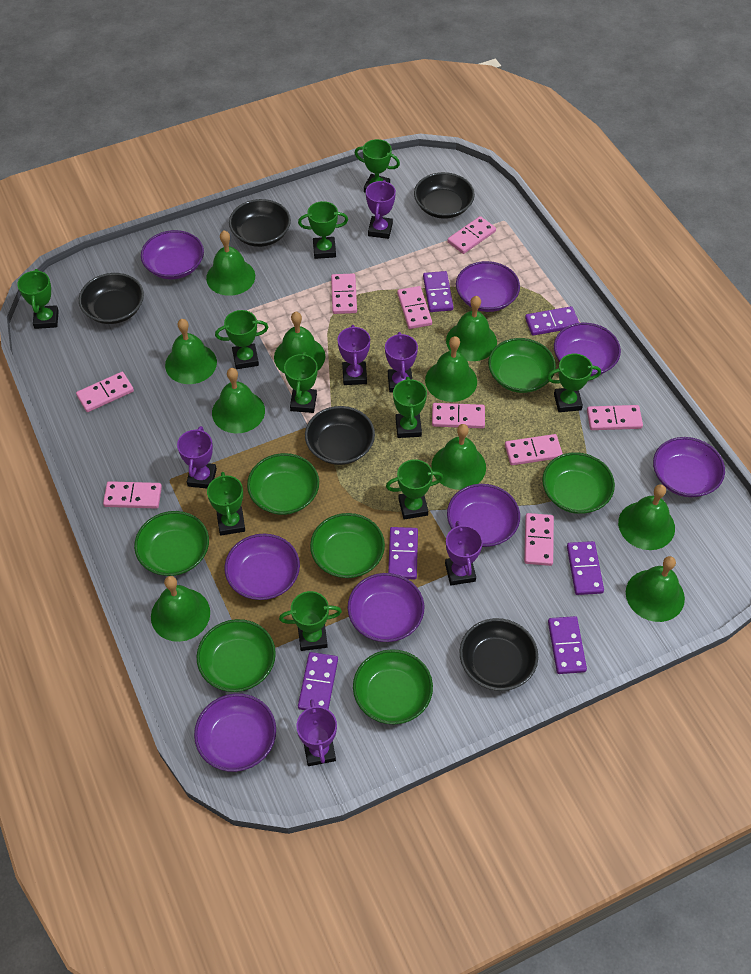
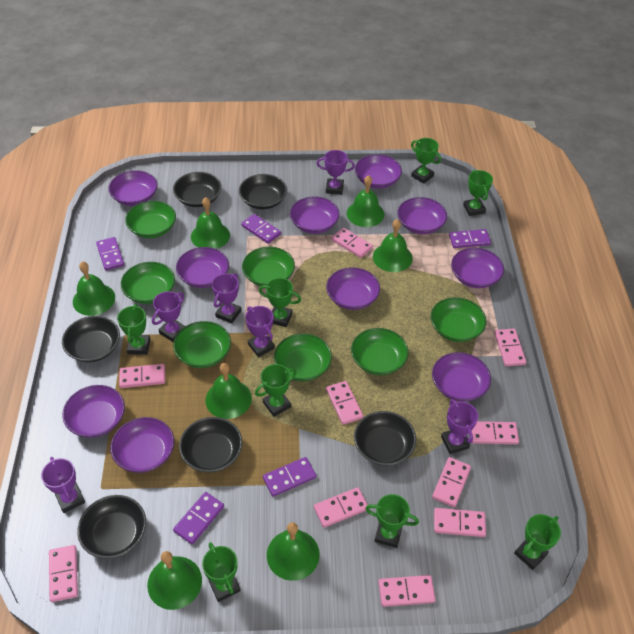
black bowl: [79,273,144,324] [229,199,291,247] [305,406,375,465] [414,172,475,219] [460,618,538,691] = 5 -> [62,316,120,362] [77,495,146,559] [173,172,222,207] [179,417,242,472] [239,174,287,209] [354,411,416,466] = 6
green bell: [151,576,210,642] [165,319,217,384] [206,231,255,296] [212,368,265,433] [274,312,325,374] [425,336,477,402] [432,424,486,490] [446,296,497,361] [618,484,675,550] [626,556,685,622] = 10 -> [73,261,115,316] [147,551,202,610] [191,197,230,249] [205,363,252,419] [267,522,320,581] [347,175,384,227] [373,219,413,272] = 7
green trophy: [17,269,59,329] [207,472,245,535] [215,310,268,369] [279,591,342,651] [284,352,317,413] [298,201,348,259] [355,139,400,193] [386,459,443,520] [393,377,427,438] [547,354,601,412] = 10 -> [117,304,150,355] [202,542,240,602] [255,364,297,417] [259,278,301,327] [365,494,419,548] [411,138,441,184] [463,170,493,216] [514,514,561,570] = 8
pink domino: [76,372,134,412] [103,481,162,509] [331,274,357,314] [397,286,432,329] [432,403,485,428] [447,216,496,254] [505,434,563,465] [524,513,554,566] [587,405,643,430] = 9 -> [49,545,78,602] [119,364,165,388] [314,487,368,528] [326,381,363,425] [331,228,373,258] [378,575,436,607] [432,457,471,507] [434,508,486,537] [472,421,519,444] [494,329,526,366] = 10
purple bowl: [141,230,204,279] [194,693,276,772] [224,534,300,600] [347,573,424,642] [447,484,520,547] [456,261,520,312] [554,323,621,377] [653,437,725,497] = 8 -> [62,385,125,438] [108,170,158,206] [110,417,174,473] [176,247,229,288] [290,196,340,234] [326,267,380,310] [355,154,402,189] [397,197,447,234] [432,352,491,402] [451,248,504,288] = 10
purple domino: [298,652,338,710] [388,527,418,579] [423,271,454,312] [525,306,579,336] [548,616,587,674] [567,541,604,595] = 6 -> [96,237,124,271] [173,492,224,544] [241,214,281,244] [263,457,316,497] [449,229,491,248] = 5

